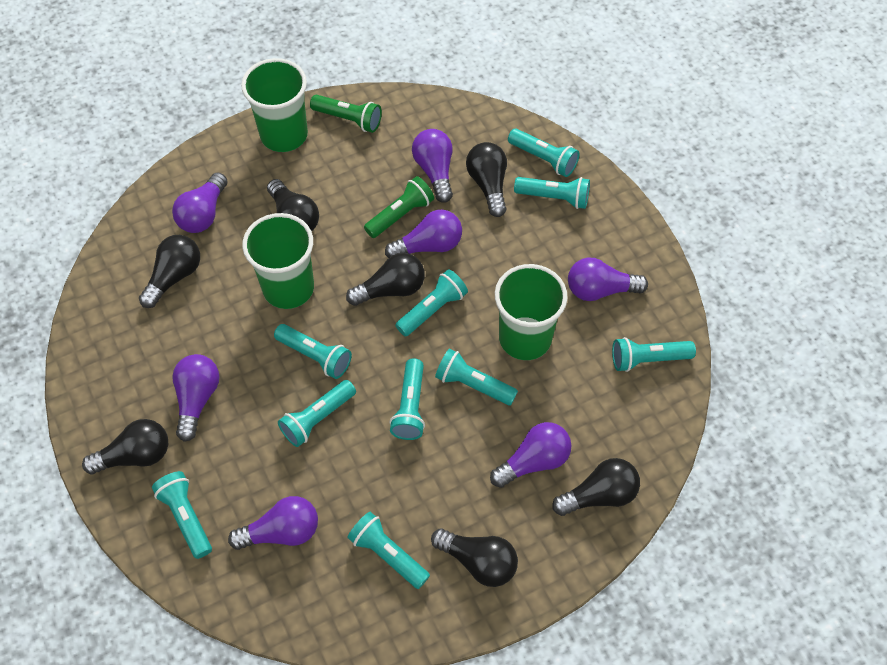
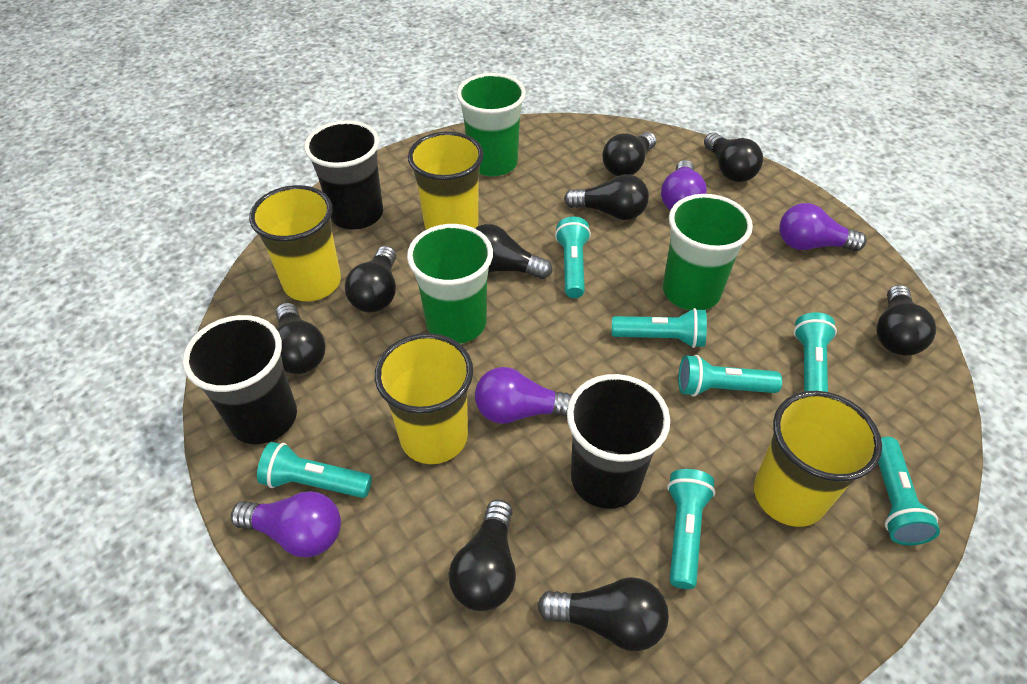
black cup: none = 0 -> [183,315,297,444] [304,120,383,230] [567,374,670,509] = 3
black light bulb: [82,419,168,474] [139,235,200,308] [267,179,319,231] [346,253,425,306] [431,528,518,587] [466,142,507,217] [552,458,640,516] = 7 -> [276,303,326,374] [345,246,396,312] [449,499,516,611] [475,224,552,279] [537,577,669,651] [564,174,649,220] [602,132,656,176] [704,133,763,182] [877,285,936,356] = 9
green flashlight: [310,95,382,133] [364,176,434,238] = 2 -> none = 0
purple light bulb: [172,172,228,233] [172,354,220,442] [228,496,318,550] [385,210,462,258] [412,129,453,203] [490,422,572,488] [568,258,648,301] = 7 -> [231,491,341,558] [475,367,573,424] [661,160,707,210] [779,203,867,251] = 4
turquoise flashlight: [152,471,212,559] [274,324,352,379] [278,380,356,447] [347,512,430,589] [389,358,425,440] [395,269,468,336] [435,349,518,406] [508,129,580,177] [514,177,590,209] [612,337,696,372] = 10 -> [257,442,372,498] [555,217,591,298] [612,308,707,348] [667,469,716,589] [678,355,782,397] [794,312,837,392] [878,437,940,545] = 7
yellow cup: none = 0 -> [249,185,341,302] [375,333,473,464] [408,131,484,230] [754,391,882,527] = 4

